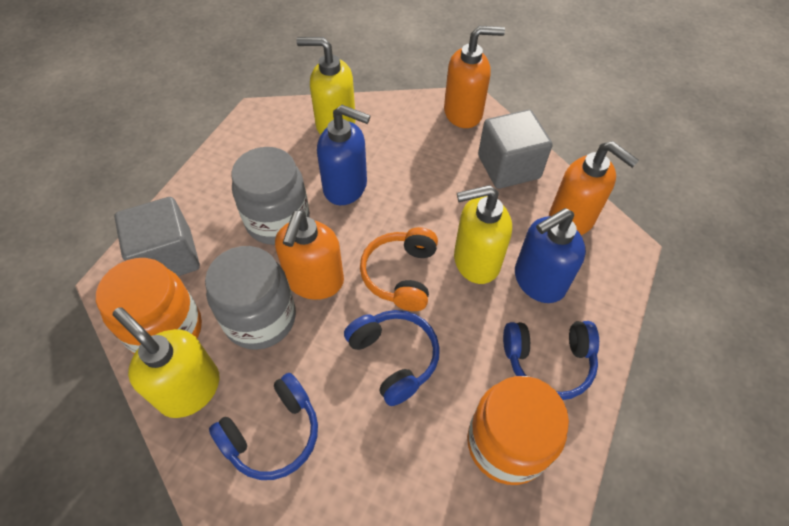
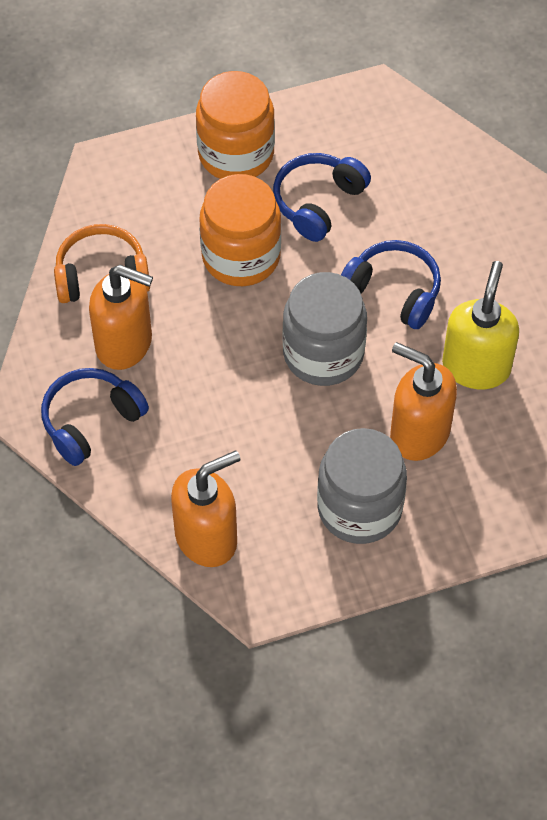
blue soap dispenser: [317,105,370,205] [515,208,586,303] = 2 -> none = 0
grey cube: [114,197,200,276] [478,110,553,189] = 2 -> none = 0
yellow soap dispenser: [113,307,219,418] [296,37,356,135] [454,185,512,284] = 3 -> [442,261,519,389] = 1

